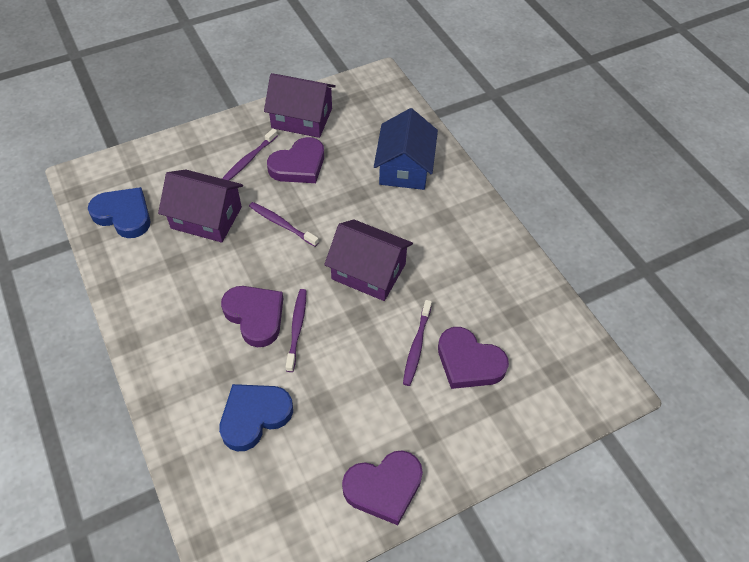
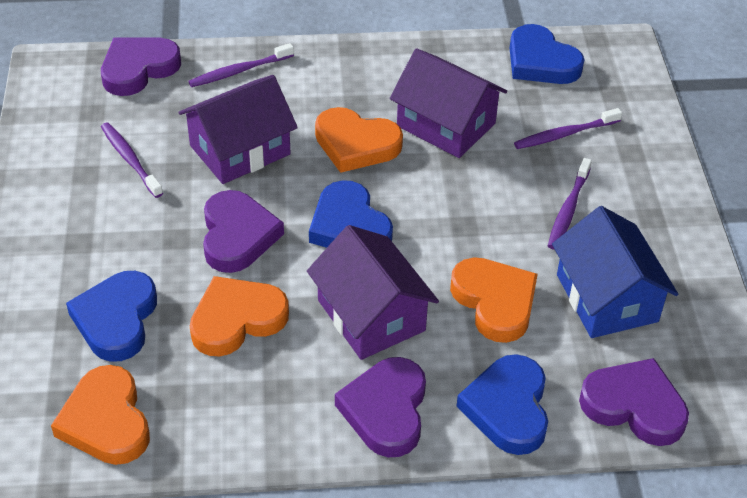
blue heart: [88,187,150,238] [219,384,293,451] = 2 -> [66,271,157,362] [309,180,393,248] [456,354,548,455] [510,24,585,84] = 4
orange heart: none = 0 -> [51,365,150,465] [190,276,289,357] [315,107,403,173] [450,257,538,343] = 4

